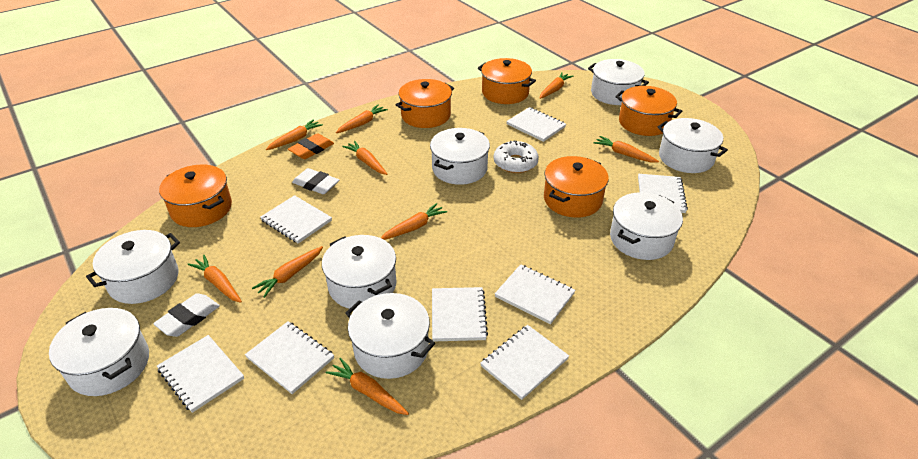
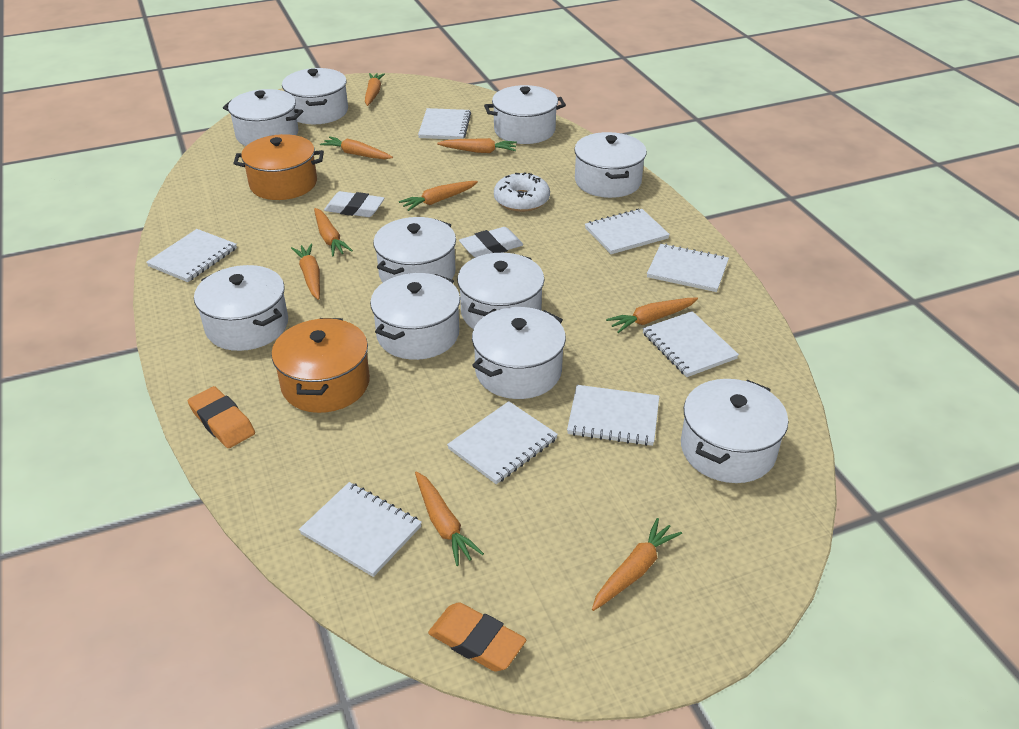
orange eraser: [288,133,334,159] = 1 -> [188,386,255,448] [428,602,526,671] = 2
orange pot: [159,165,232,227] [396,79,454,128] [478,58,536,104] [544,156,609,218] [615,86,682,136] = 5 -> [233,134,324,200] [271,318,370,413] = 2
white pot: [49,308,149,396] [86,230,180,304] [322,235,397,309] [346,293,435,379] [430,128,490,185] [588,59,649,105] [610,192,683,260] [657,118,728,173] = 8 -> [194,265,288,351] [223,89,303,146] [282,68,348,124] [370,273,460,360] [373,217,456,282] [457,253,544,329] [472,307,566,399] [484,85,566,144] [574,132,647,198] [681,379,788,483] = 10

